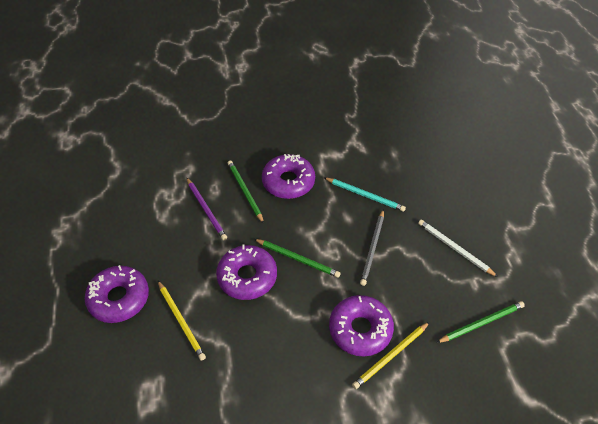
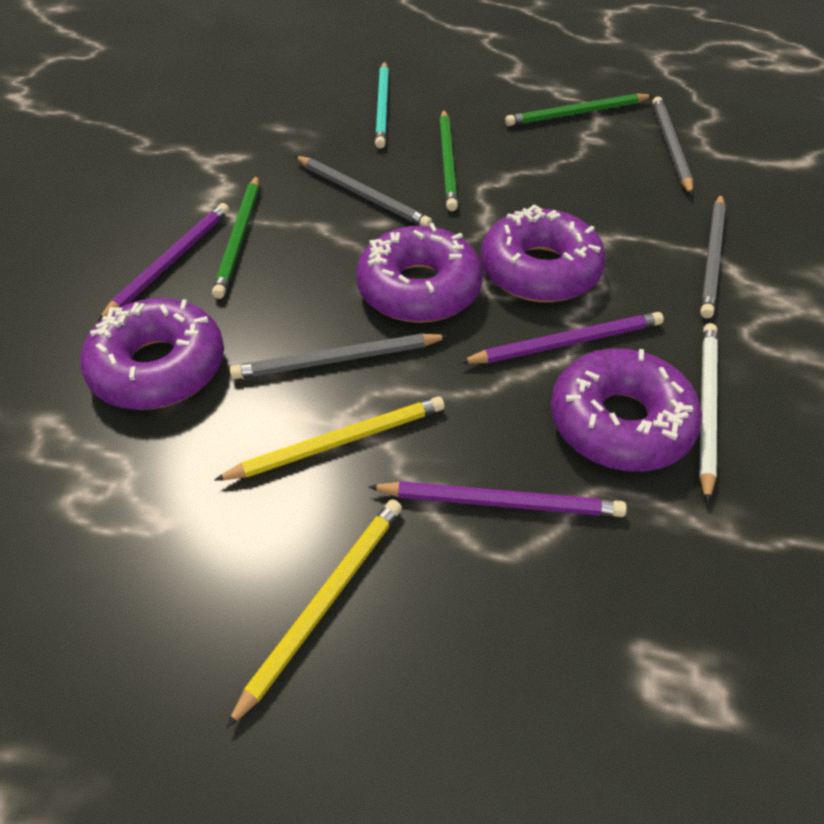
grey pencil: [360,209,384,286] = 1 -> [230,334,448,379] [295,156,432,226] [652,97,693,195] [700,194,726,318] = 4
purple pencil: [186,177,227,240] = 1 -> [98,203,229,322] [368,481,627,517] [460,312,664,364] = 3

